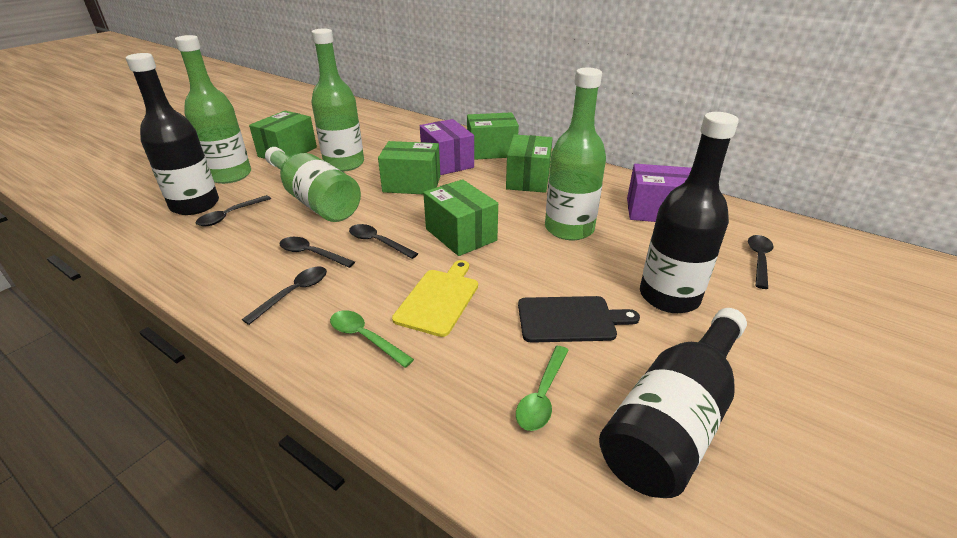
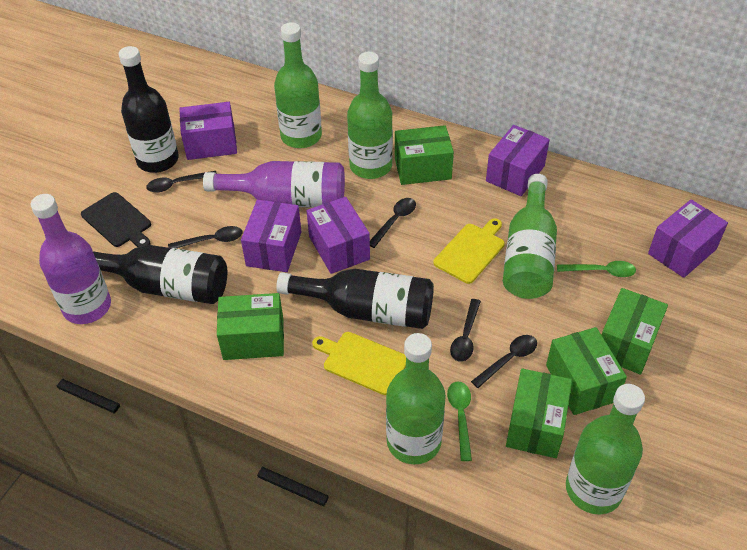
green bottle: [175,35,251,184] [265,147,361,222] [311,29,364,172] [545,68,606,240] = 4 -> [274,22,322,148] [347,52,393,179] [386,333,446,464] [503,174,557,299] [566,384,645,514] = 5
purple bottle: none = 0 -> [31,194,111,324] [203,161,345,208] = 2
purple box: [420,119,474,175] [627,164,692,222] = 2 -> [179,102,237,160] [241,200,302,272] [307,197,370,274] [486,125,550,196] [648,200,728,278] = 5
yellow cutting board: [392,260,478,337] = 1 -> [312,332,406,395] [433,218,505,284] = 2

